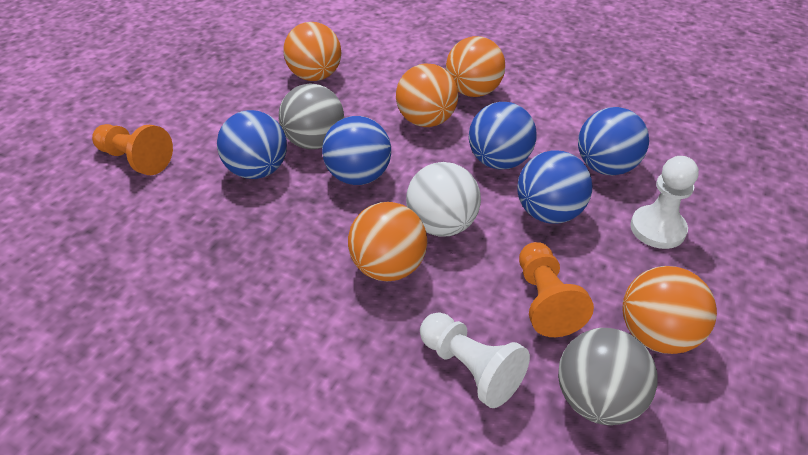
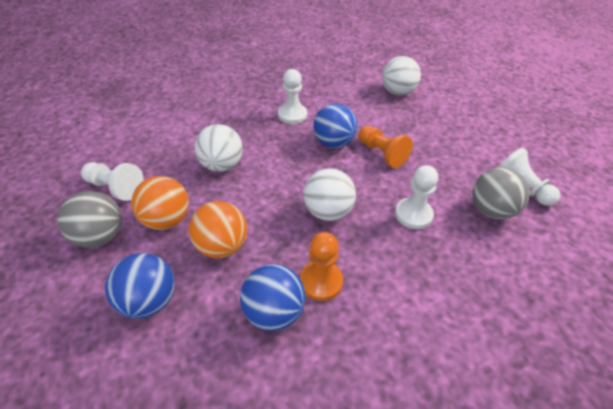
blue ball: [217,110,287,179] [322,116,391,185] [469,102,536,169] [517,150,592,224] [578,107,649,176] = 5 -> [105,253,175,319] [240,264,306,331] [313,103,358,148] = 3
orange ball: [284,22,341,81] [348,202,427,281] [396,63,458,127] [446,36,505,97] [623,266,717,354] = 5 -> [131,176,189,230] [189,201,247,258] = 2
white ball: [406,162,481,236] = 1 -> [195,124,243,172] [303,168,356,221] [382,56,421,95] = 3
white pawn: [420,312,530,408] [630,156,699,249] = 2 -> [81,162,143,201] [278,69,307,124] [395,165,438,229] [498,148,561,206] = 4

